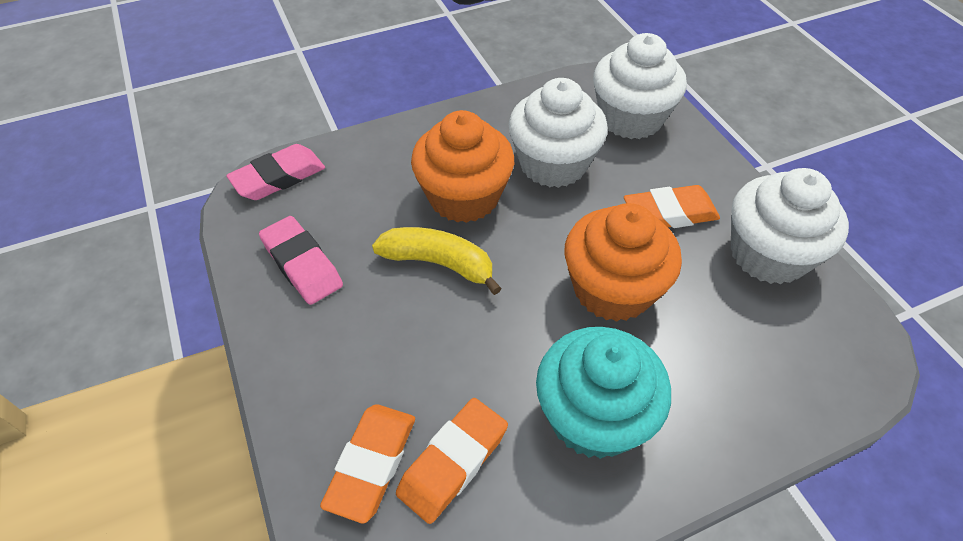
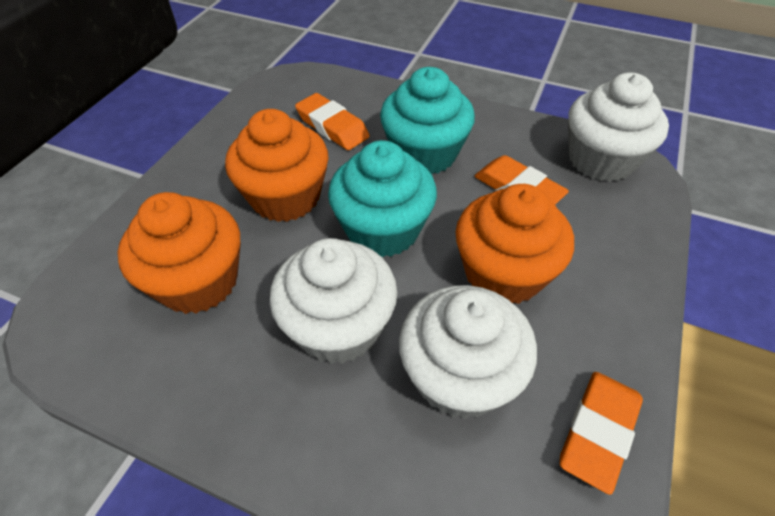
orange cupcake: [411,110,514,223] [564,203,682,322] = 2 -> [117,192,241,314] [225,109,329,222] [456,184,574,304] = 3
pink eraser: [226,144,325,200] [259,216,343,305] = 2 -> none = 0
turquoise cupcake: [536,327,671,459] = 1 -> [328,140,437,257] [380,67,475,174] = 2
yellow banana: [372,227,502,295] = 1 -> none = 0

